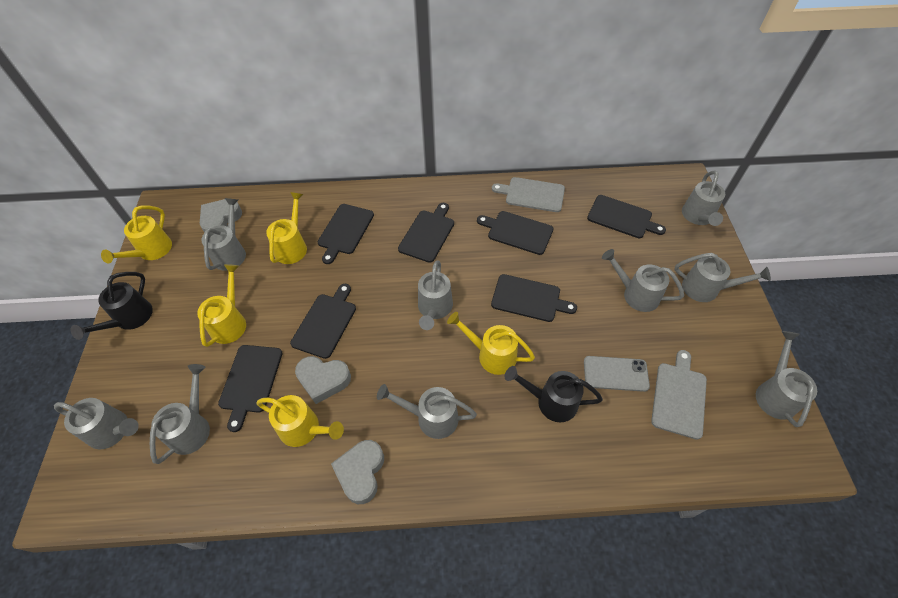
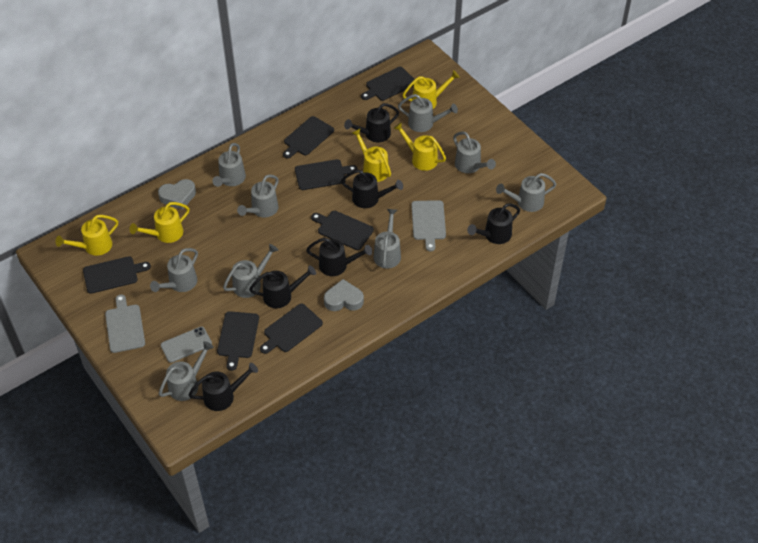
black watering can: [71,272,153,340] [505,366,603,422] = 2 -> [188,363,258,411] [249,265,316,308] [306,238,372,276] [341,170,403,208] [344,103,399,142] [467,203,520,244] = 6
grey heart: [200,199,242,233] [295,356,351,404] [331,440,384,504] = 3 -> [158,179,196,210] [324,279,364,311] = 2

